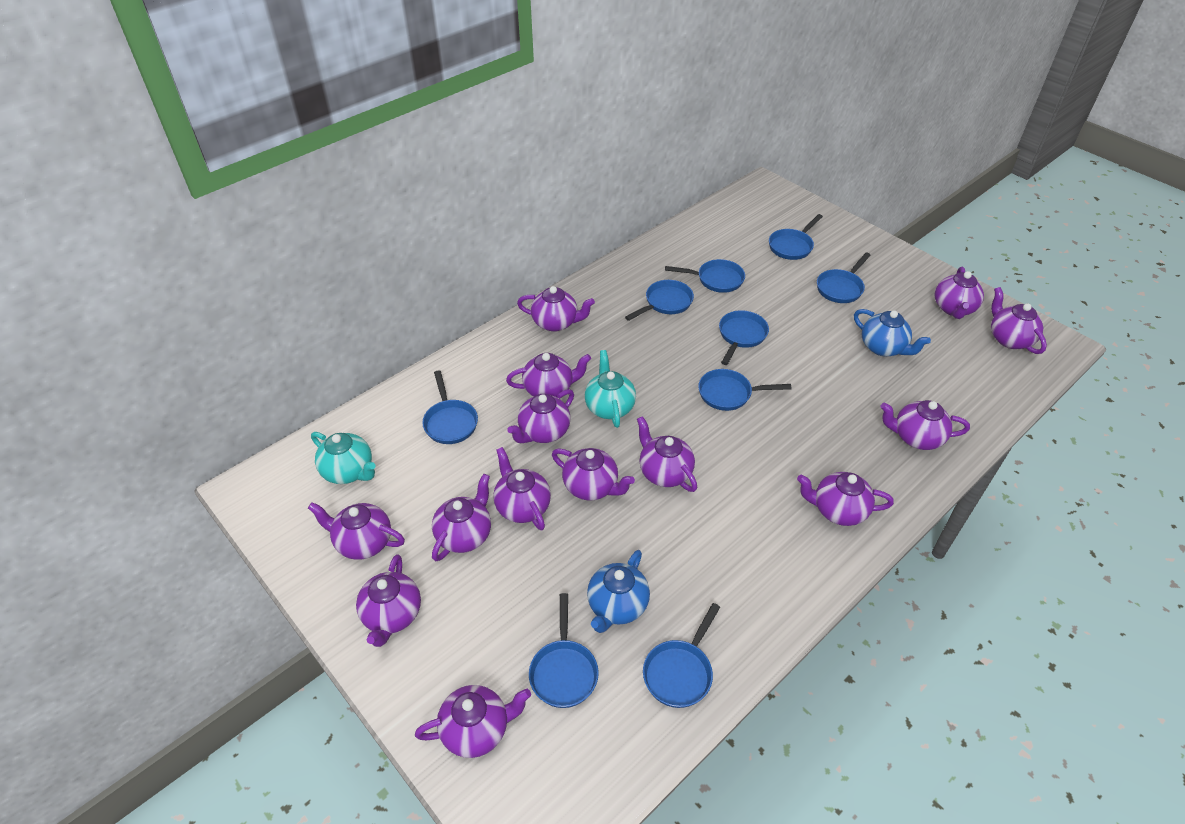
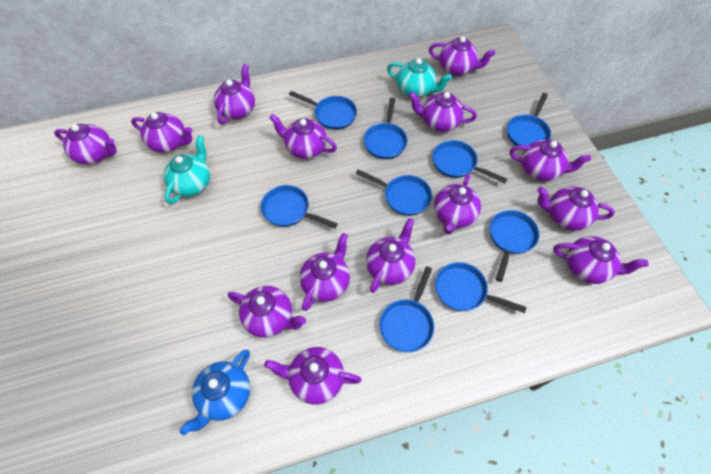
blue teapot: [587,550,650,633] [854,309,931,356] = 2 -> [179,350,250,435] = 1

